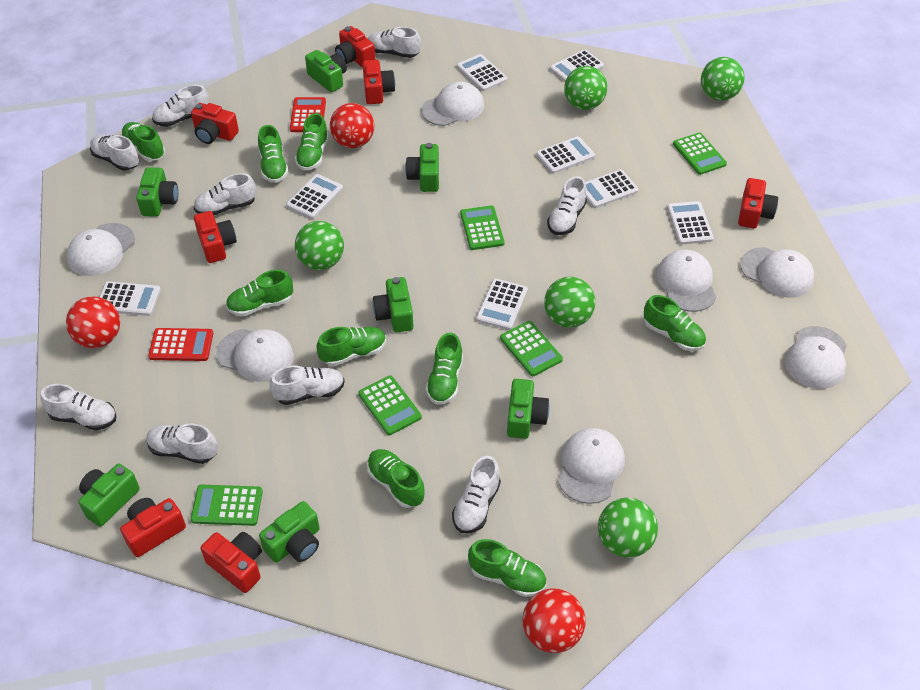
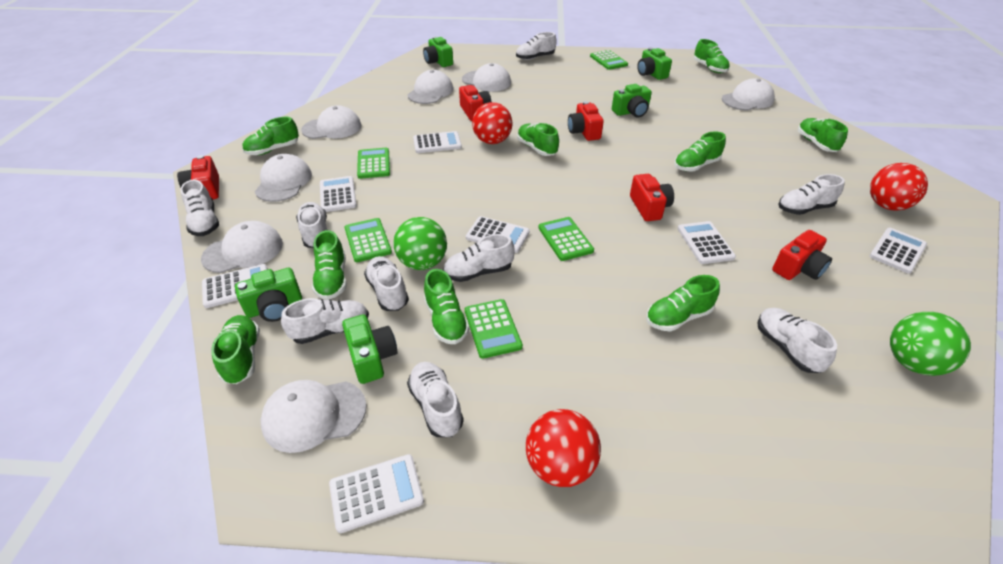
green ball: [295,221,344,270] [544,277,596,328] [564,66,607,110] [598,498,658,558] [701,57,745,101] = 5 -> [393,217,447,270] [890,312,971,376] = 2
green camera: [78,464,140,527] [136,167,178,217] [259,501,320,562] [305,50,347,92] [373,277,413,332] [405,143,439,192] [507,379,550,439] = 7 -> [235,268,302,322] [342,315,398,384] [423,36,453,67] [612,84,652,118] [637,47,672,80] = 5
red calculator: [148,328,213,361] [290,97,326,132] = 2 -> none = 0
red camera: [120,498,186,557] [191,103,239,144] [194,211,237,263] [201,532,262,593] [335,26,375,68] [362,60,395,104] [738,178,778,229] = 7 -> [177,155,219,199] [459,85,491,121] [568,101,604,141] [630,174,674,221] [772,230,832,280] = 5
white calculator: [99,281,161,316] [286,174,343,219] [457,54,507,91] [476,279,528,330] [536,136,595,174] [550,50,604,82] [585,170,639,208] [667,201,714,244] = 8 -> [202,264,268,308] [320,176,357,212] [329,454,424,533] [413,131,462,153] [466,216,530,253] [678,221,736,264] [869,228,927,274] = 7

